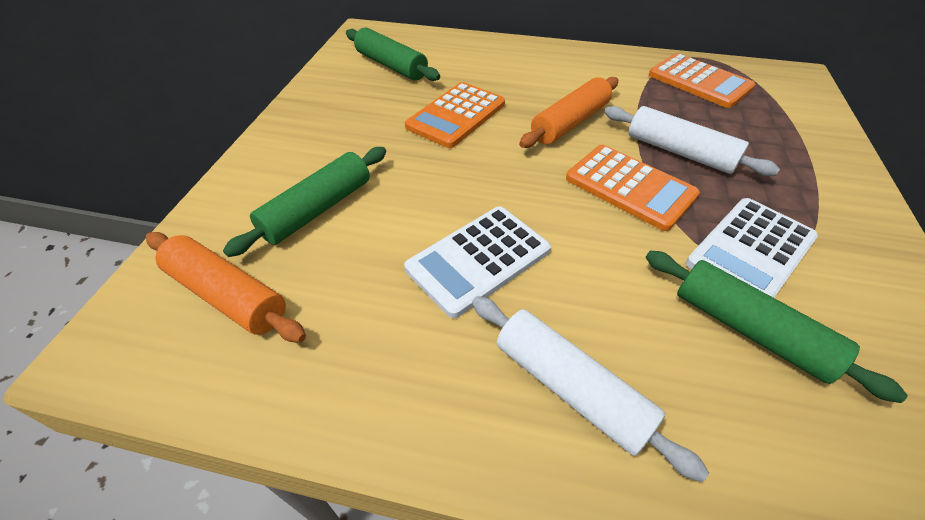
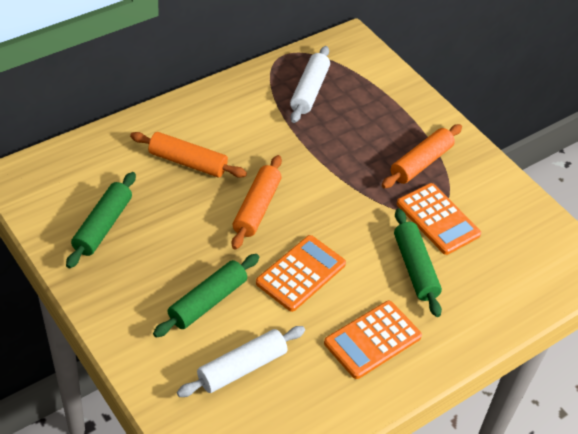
orange rolling pin: [146,232,306,343] [519,77,618,148] = 2 -> [130,132,247,178] [232,155,282,250] [382,124,462,188] = 3
white calculator: [404,206,551,318] [686,198,818,298] = 2 -> none = 0

